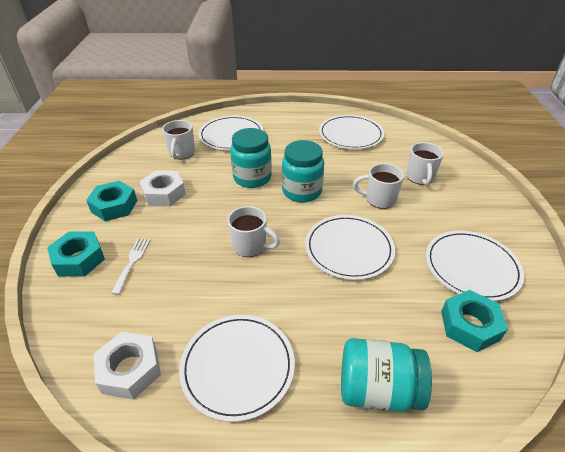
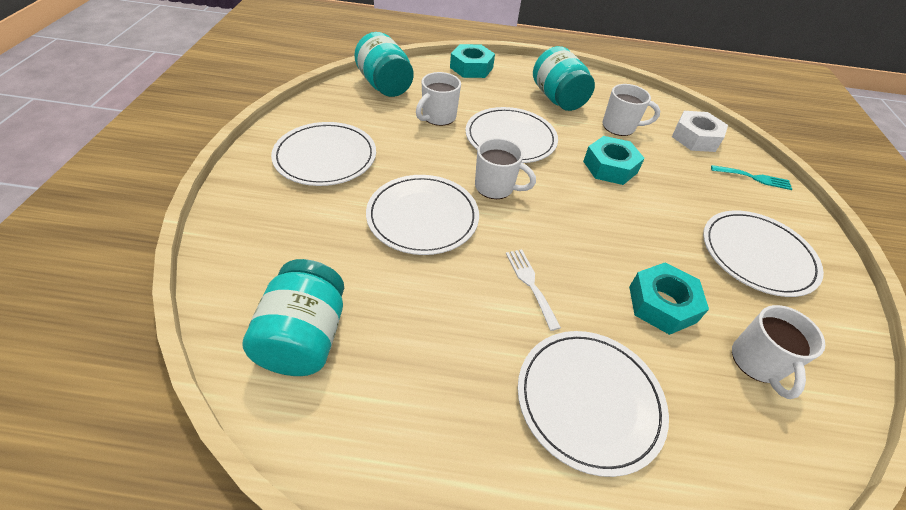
turquoise fork: none = 0 -> [711,165,792,190] = 1
white nut: [94,332,161,400] [140,170,186,206] = 2 -> [672,111,728,152] = 1

